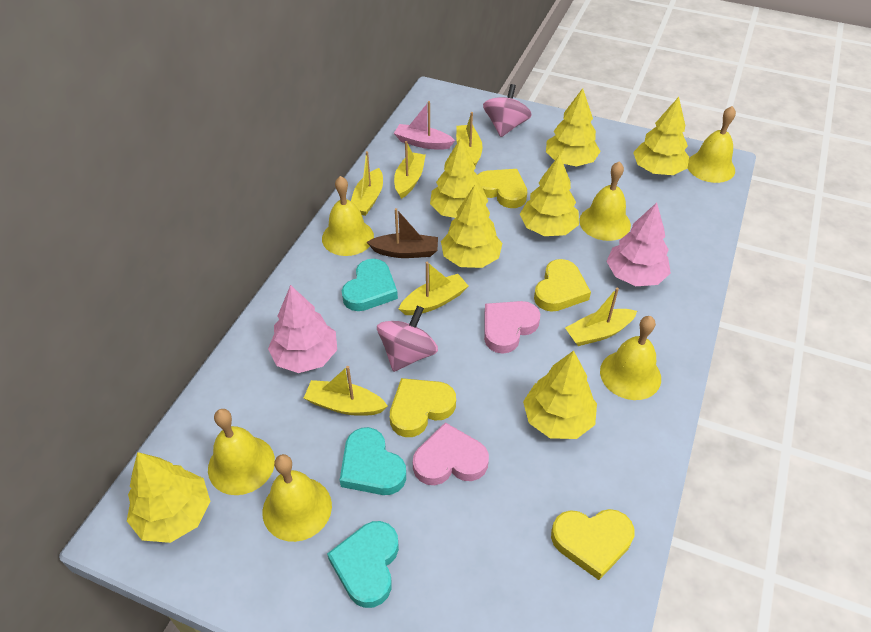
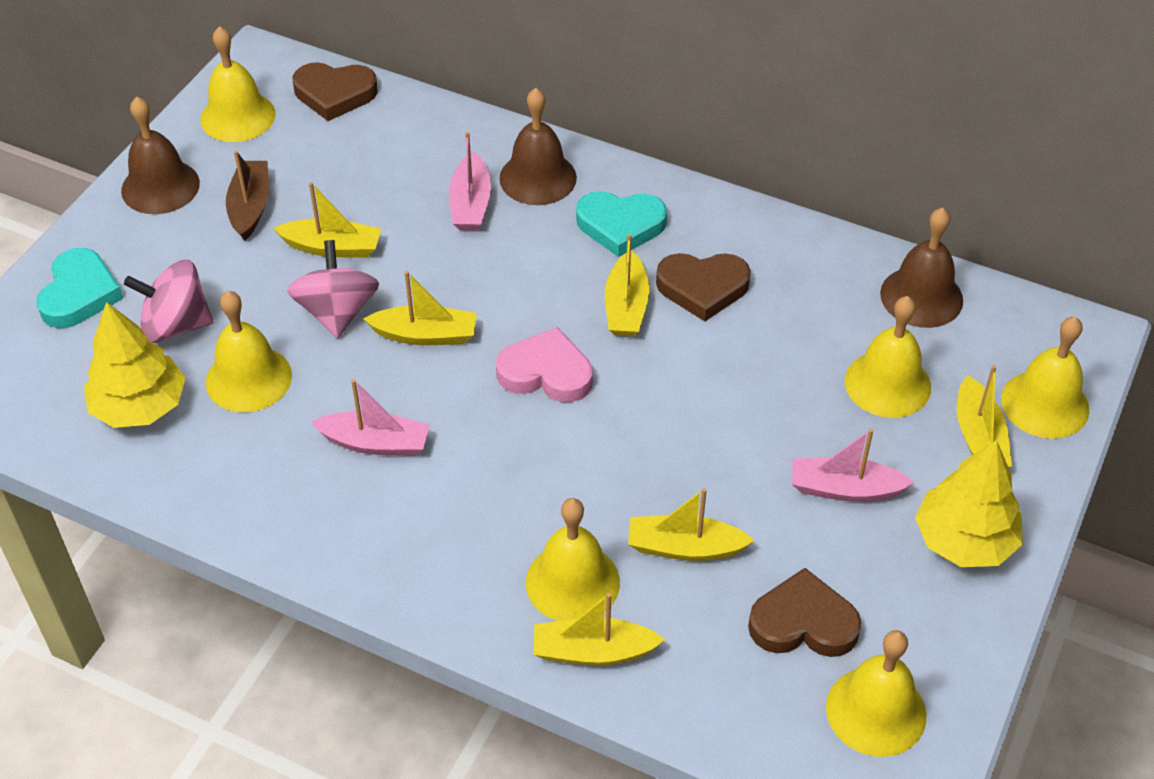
brown bell: none = 0 -> [121,97,200,214] [499,88,577,205] [880,208,963,328] = 3
brown heart: none = 0 -> [293,62,378,121] [656,253,751,321] [748,568,861,657] = 3
pink boat: [394,101,455,150] = 1 -> [311,379,430,456] [449,131,491,231] [792,428,914,502] = 3
pink heart: [413,422,489,485] [484,301,540,354] = 2 -> [496,327,593,402] = 1
pink tree: [268,285,337,373] [606,202,671,286] = 2 -> none = 0
turquoise heart: [327,521,399,608] [340,427,406,495] [342,259,398,311] = 3 -> [36,248,123,328] [576,191,667,257] = 2
yellow heart: [390,378,456,437] [477,169,527,208] [534,259,591,312] [551,509,635,580] = 4 -> none = 0
yellow tree: [127,452,210,543] [430,138,488,218] [441,185,503,268] [520,155,579,236] [523,351,597,439] [546,88,601,167] [633,97,689,175] = 7 -> [84,302,186,428] [915,440,1023,567] = 2

